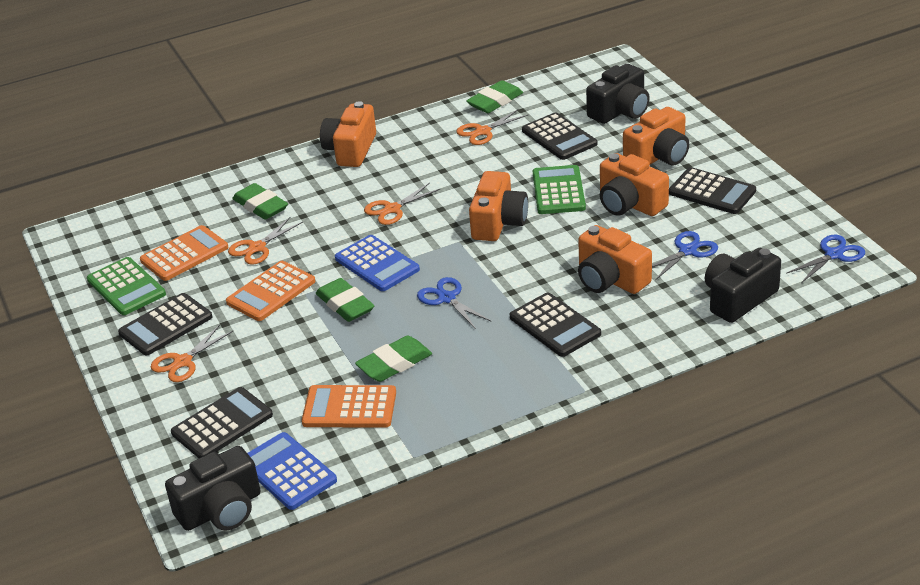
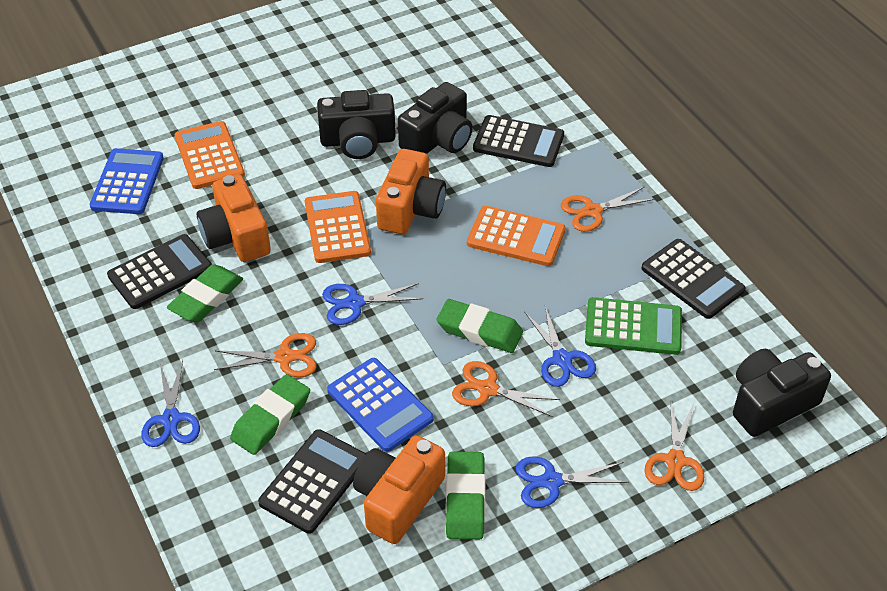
black calculator: [118,293,212,356] [171,387,273,458] [510,292,601,357] [522,112,597,160] [669,167,756,214] = 5 -> [107,234,212,309] [258,429,366,534] [473,115,564,167] [641,239,746,319] = 4
blue scissors: [417,277,492,329] [652,231,718,280] [786,235,865,283] = 3 -> [141,360,200,447] [322,283,423,325] [516,456,629,508] [524,306,596,387] = 4
green calculator: [87,257,166,315] [533,165,586,214] = 2 -> [585,297,682,355] = 1
orange camera: [320,101,376,167] [469,171,528,241] [578,225,652,294] [600,153,669,216] [623,107,689,166] = 5 -> [197,174,271,262] [353,435,445,544] [376,149,446,234] = 3

